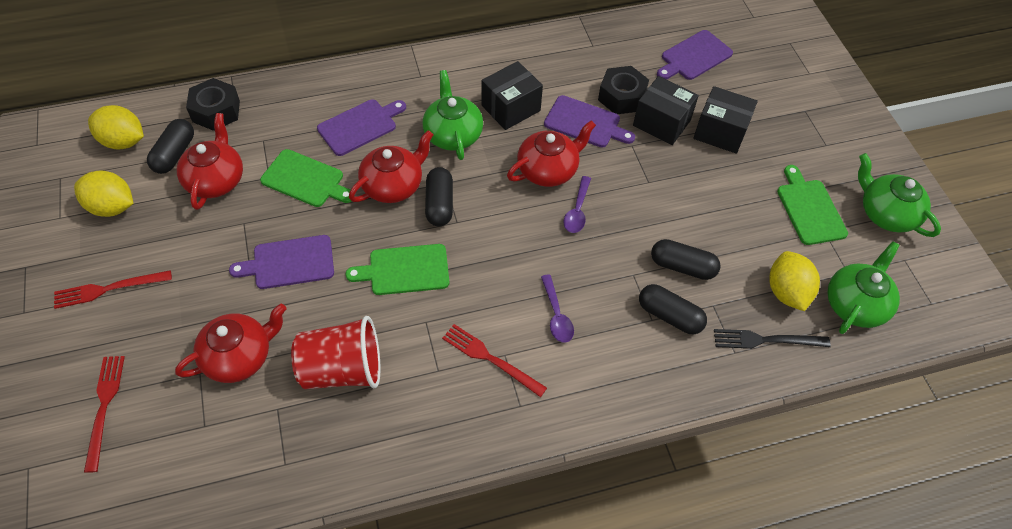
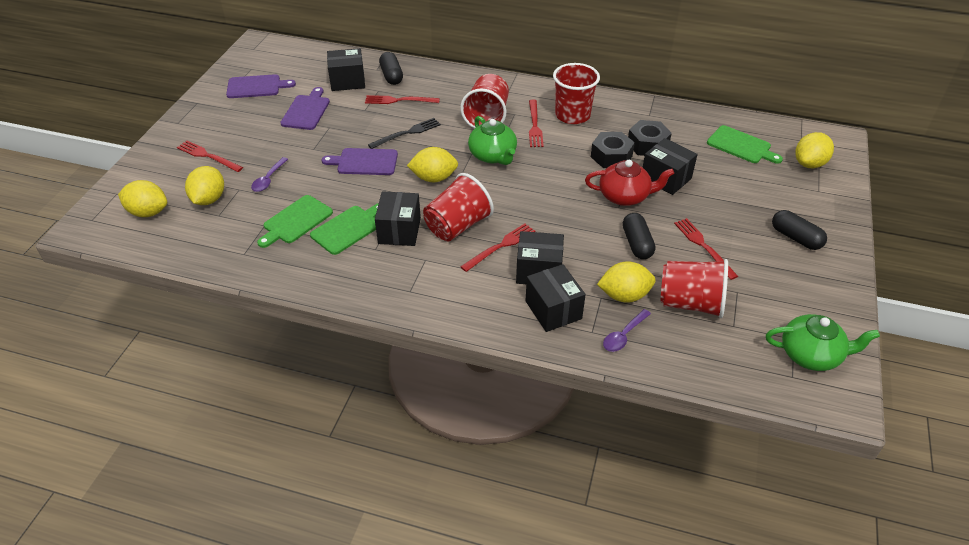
black box: [482,61,543,130] [633,76,699,145] [693,86,758,154] = 3 -> [327,48,365,91] [375,191,421,246] [516,231,564,284] [525,264,586,332] [643,138,698,195] = 5
black capsule: [147,119,194,174] [425,167,453,227] [639,284,707,334] [651,239,721,280] = 4 -> [379,52,403,85] [623,213,655,259] [772,210,827,250] = 3
green teapot: [423,70,483,160] [828,241,900,334] [858,153,941,237] = 3 -> [468,116,517,165] [766,314,880,371] = 2
purple cutting board: [229,235,334,289] [317,99,406,156] [544,95,635,147] [657,30,733,80] = 4 -> [226,74,296,98] [280,87,330,130] [322,148,398,175] = 3
red cup: [291,316,380,389] = 1 -> [423,173,494,241] [460,74,509,129] [553,63,600,124] [660,259,728,318] = 4
red fork: [54,270,172,309] [84,356,125,473] [442,324,547,397] = 3 -> [177,141,243,172] [365,95,440,104] [460,223,535,272] [529,99,544,147] [674,218,738,280] = 5
red teapot: [175,303,286,383] [177,113,243,210] [349,130,434,203] [507,120,596,187] = 4 -> [585,160,674,206] = 1
yellow lemon: [74,171,133,217] [88,105,144,149] [769,251,820,311] = 3 -> [118,180,167,217] [185,166,224,205] [407,147,458,182] [597,261,656,303] [795,132,834,168] = 5

